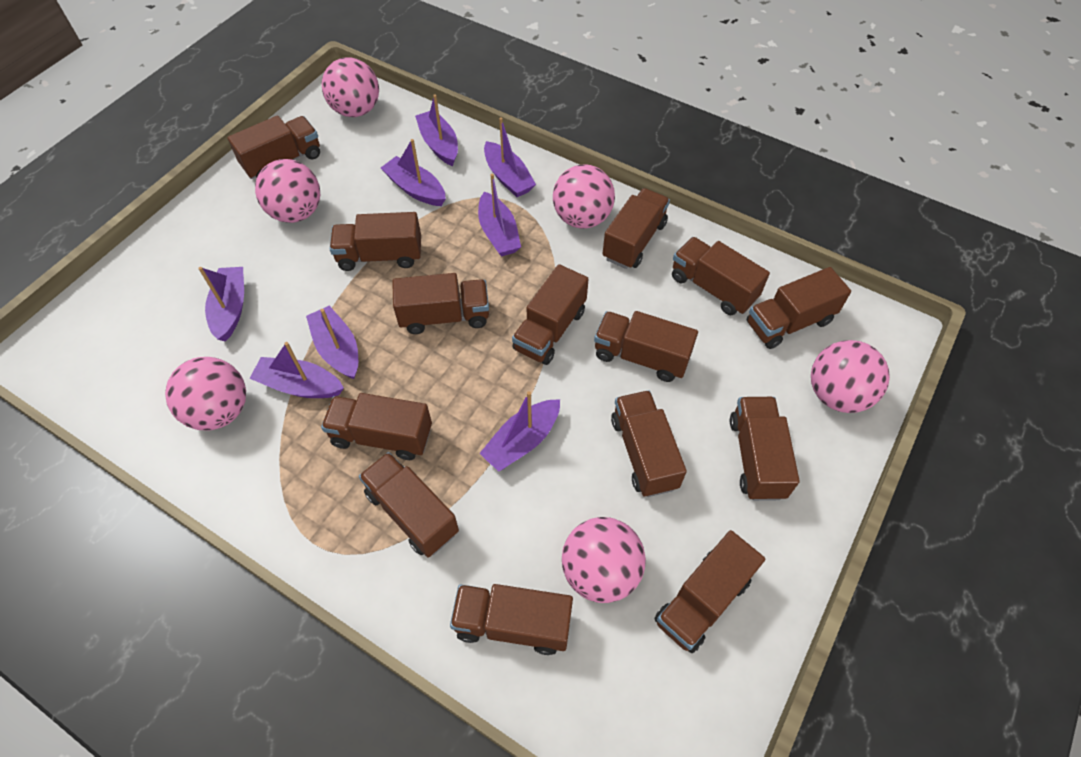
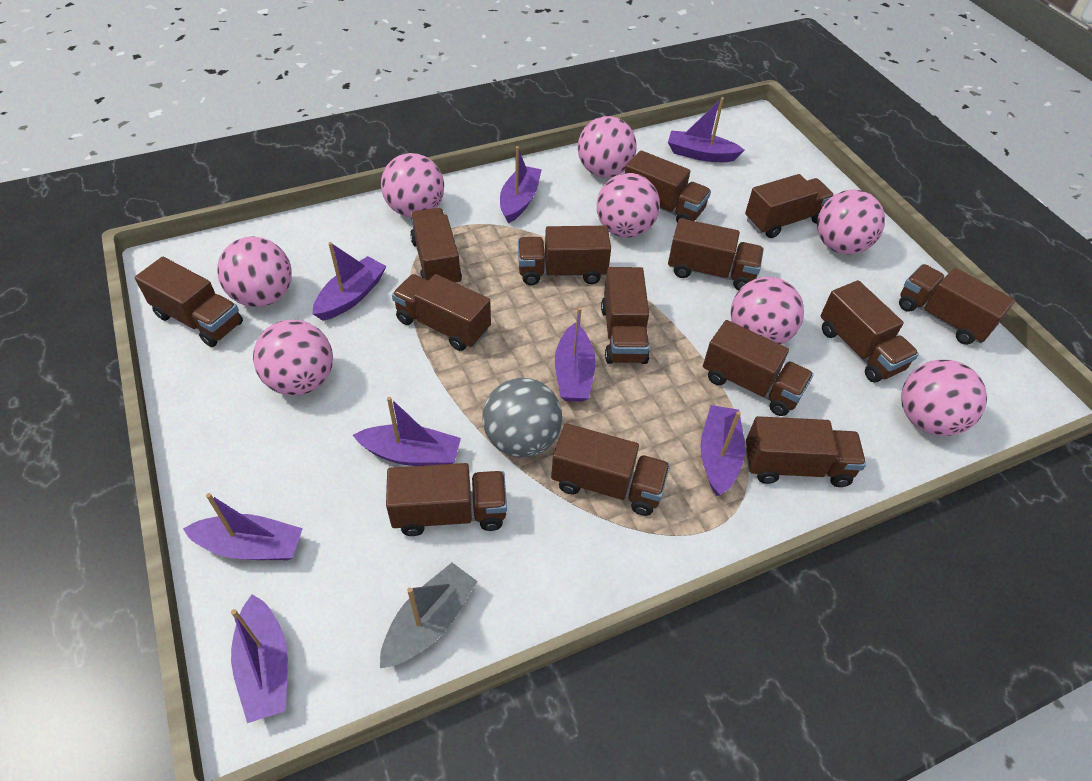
grey ball: none = 0 -> [482,378,562,458] = 1
grey boat: none = 0 -> [380,563,477,668] = 1
pink ball: [165,357,246,431] [255,159,320,223] [322,57,379,117] [553,165,615,229] [562,517,646,603] [811,340,890,413] = 6 -> [217,236,292,307] [253,319,333,396] [381,153,444,217] [578,116,637,178] [597,173,660,238] [730,277,804,345] [817,190,885,254] [901,360,987,436] = 8

